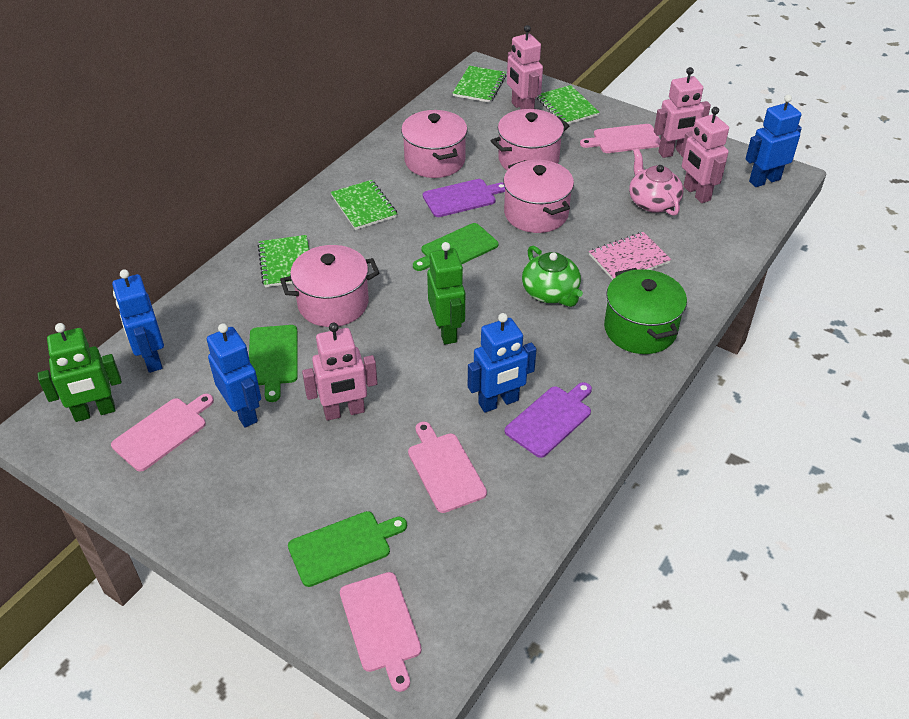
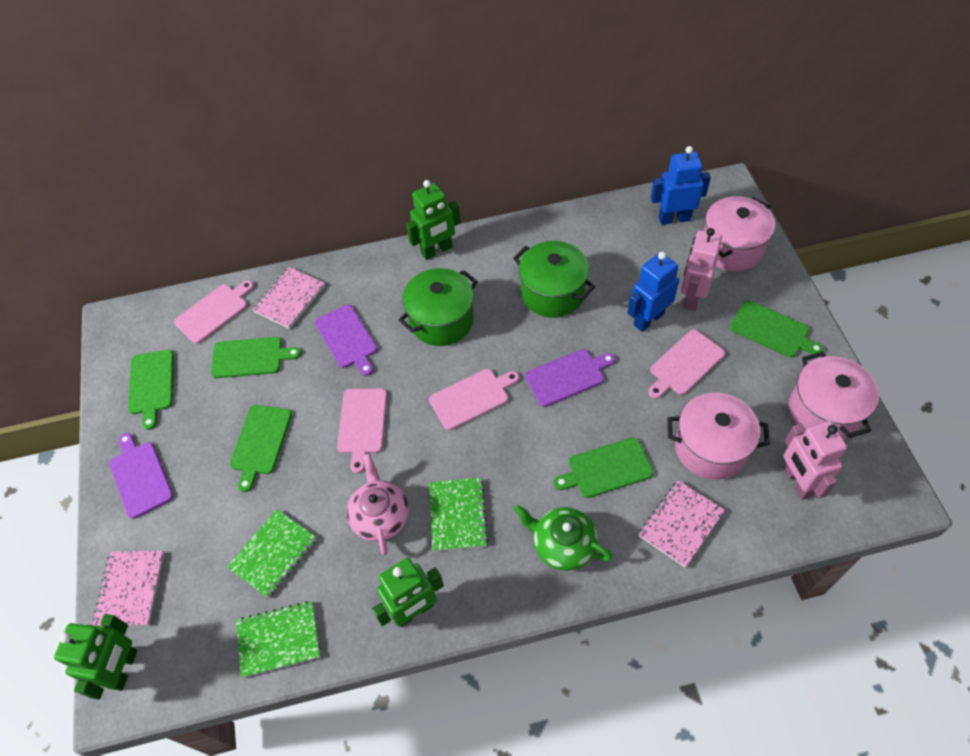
blue robot: [112,269,164,373] [207,323,261,427] [468,313,537,413] [745,94,802,187] = 4 -> [627,251,679,332] [651,146,711,225] = 2
green cutting board: [249,325,298,402] [288,511,407,587] [413,223,498,271] = 3 -> [128,350,174,430] [211,337,301,378] [230,405,292,492] [554,437,654,498] [730,300,823,357] = 5
green notebook: [258,235,309,287] [331,180,397,230] [453,66,507,103] [537,85,600,124] = 4 -> [227,509,317,598] [236,601,320,678] [429,478,488,551] = 3
green pot: [604,268,687,354] = 1 -> [398,268,478,346] [513,241,595,318] = 2
green robot: [38,323,122,422] [427,242,465,344] = 2 -> [54,614,137,700] [372,558,444,627] [406,180,461,260] = 3
pink notebook: [589,232,671,280] = 1 -> [92,551,164,626] [252,267,325,329] [639,480,725,567] = 3
pink pot: [280,245,379,327] [401,110,468,178] [491,109,569,170] [503,160,574,233] = 4 -> [667,393,770,480] [704,196,775,271] [789,351,879,440] = 3
pink robot: [302,323,378,421] [507,25,543,110] [654,67,711,158] [681,107,729,203] = 4 -> [681,228,722,311] [783,421,847,500] = 2
purple cutting board: [423,179,505,217] [505,382,592,458] = 2 -> [109,433,173,519] [315,305,377,376] [525,349,615,407] = 3

